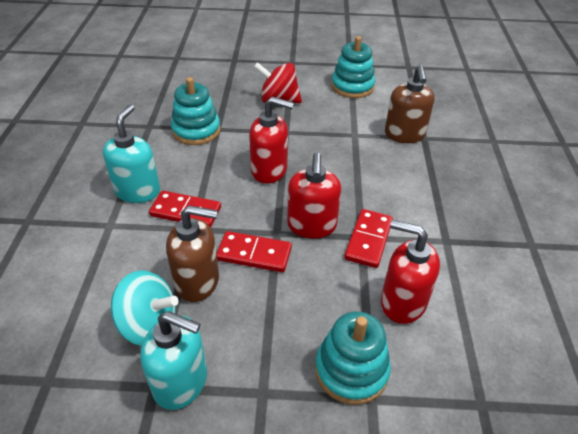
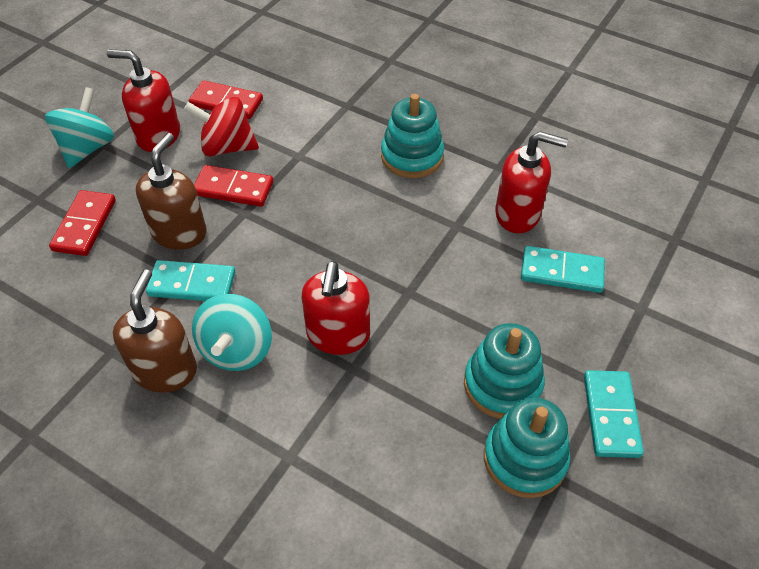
turquoise domino: none = 0 -> [146,260,235,301] [521,246,605,293] [584,370,644,458] = 3
turquoise soap dispenser: [103,104,160,203] [140,311,207,410] = 2 -> none = 0
turquoise spinning top: [111,270,178,346] = 1 -> [45,87,114,168] [192,294,272,371] = 2

